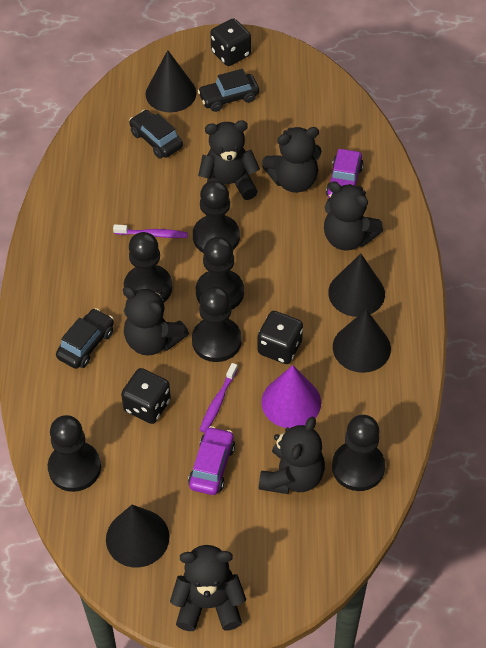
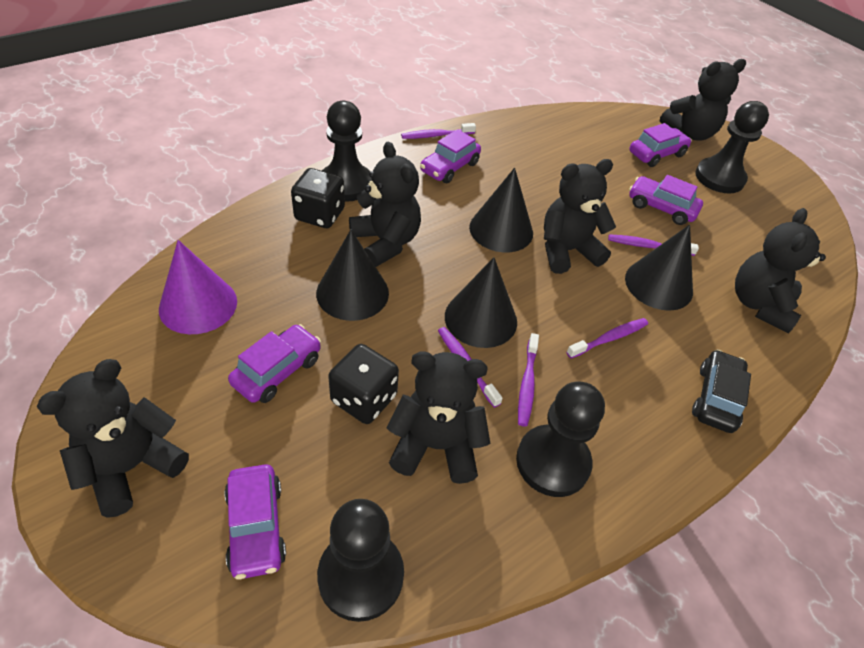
black car: [56,308,114,369] [129,110,183,159] [198,69,259,112] = 3 -> [692,349,751,433] = 1
black dice: [121,368,171,424] [210,18,251,66] [258,311,303,364] = 3 -> [291,168,345,228] [328,344,399,424] = 2
black pawn: [48,415,101,492] [124,232,172,303] [192,286,242,362] [193,180,240,253] [196,237,244,310] [332,415,385,491] = 6 -> [317,499,404,622] [322,101,371,202] [516,382,605,497] [695,101,769,194] = 4
purple car: [188,426,235,495] [326,149,364,198] = 2 -> [224,464,286,579] [228,324,321,403] [420,129,481,183] [629,123,692,167] [629,175,703,225] = 5
purple toothbrush: [113,224,188,238] [200,363,238,433] = 2 -> [401,123,476,139] [438,327,503,408] [518,333,539,427] [566,318,648,358] [608,234,699,256] = 5

